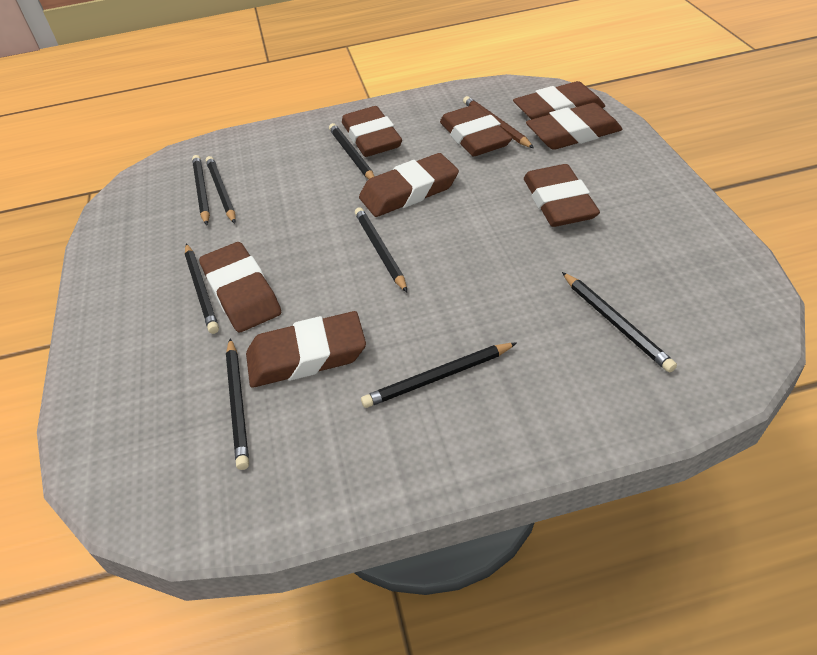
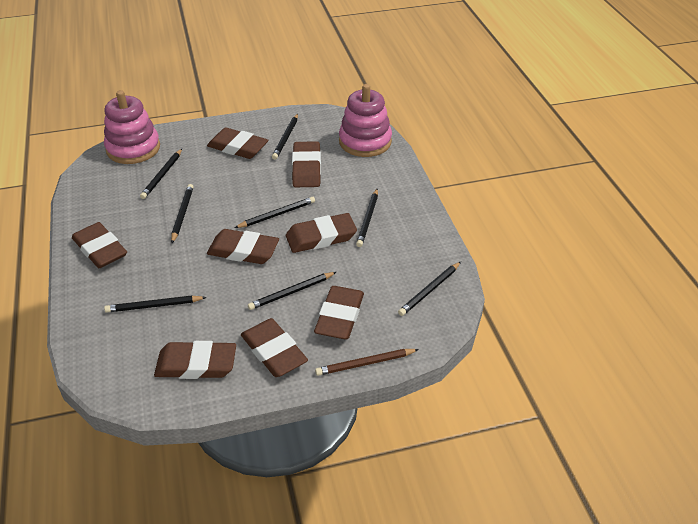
pink stacking toy: none = 0 -> [104,90,160,164] [339,84,392,157] = 2

